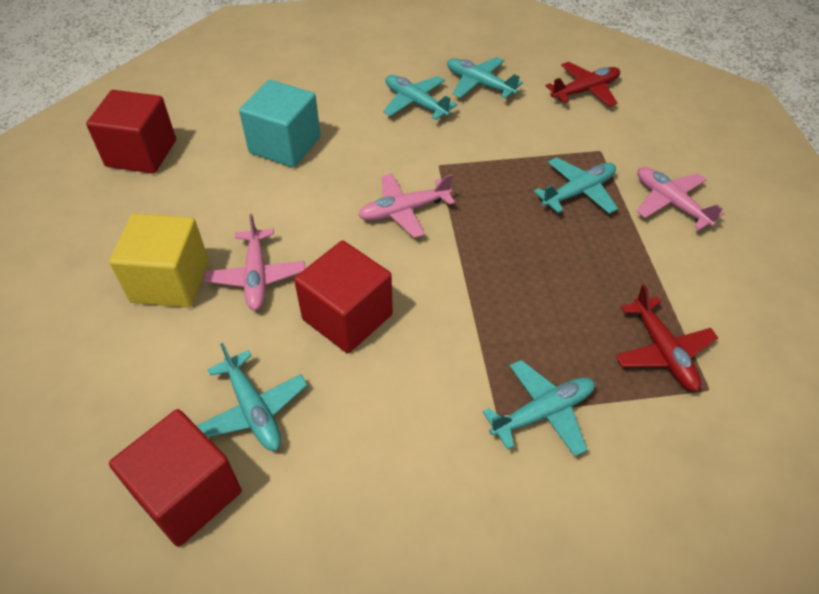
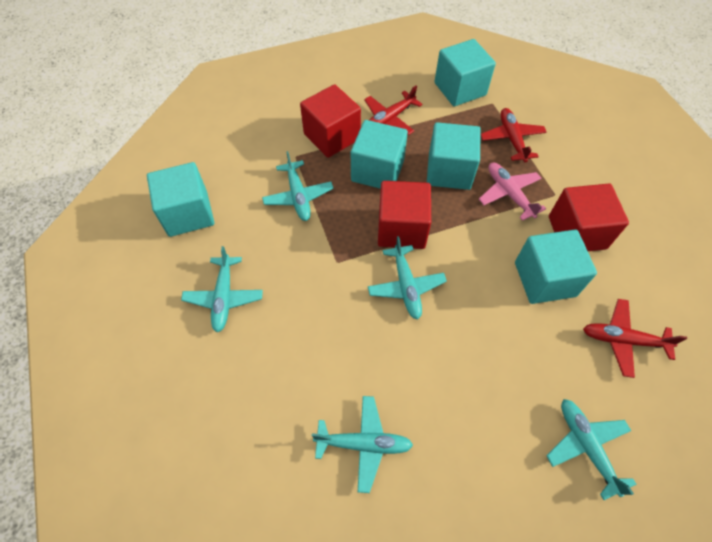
pink plane: [204,214,305,310] [358,174,455,238] [636,167,724,230] = 3 -> [479,163,546,221] = 1
red plane: [546,62,620,107] [615,285,718,391] = 2 -> [364,85,422,135] [481,108,547,162] [583,299,687,378] = 3
turquoise cube: [239,80,321,167] = 1 -> [147,162,214,237] [351,120,408,189] [427,122,481,190] [434,39,496,106] [515,230,597,304] = 5
yellow cube: [109,213,209,308] = 1 -> none = 0

